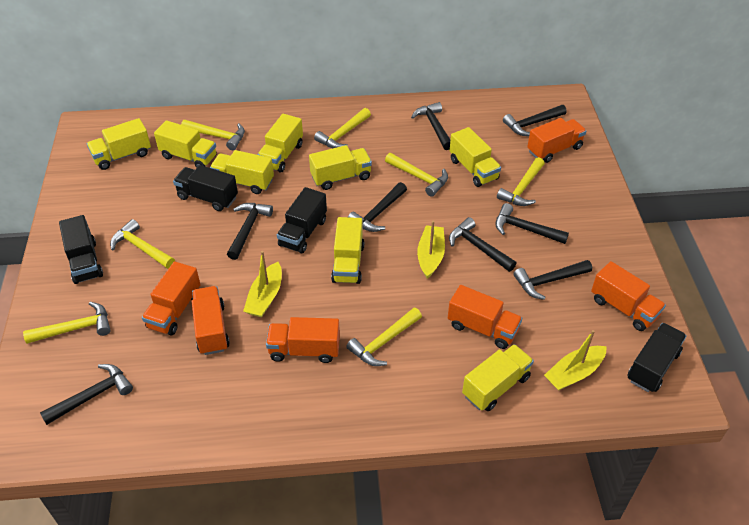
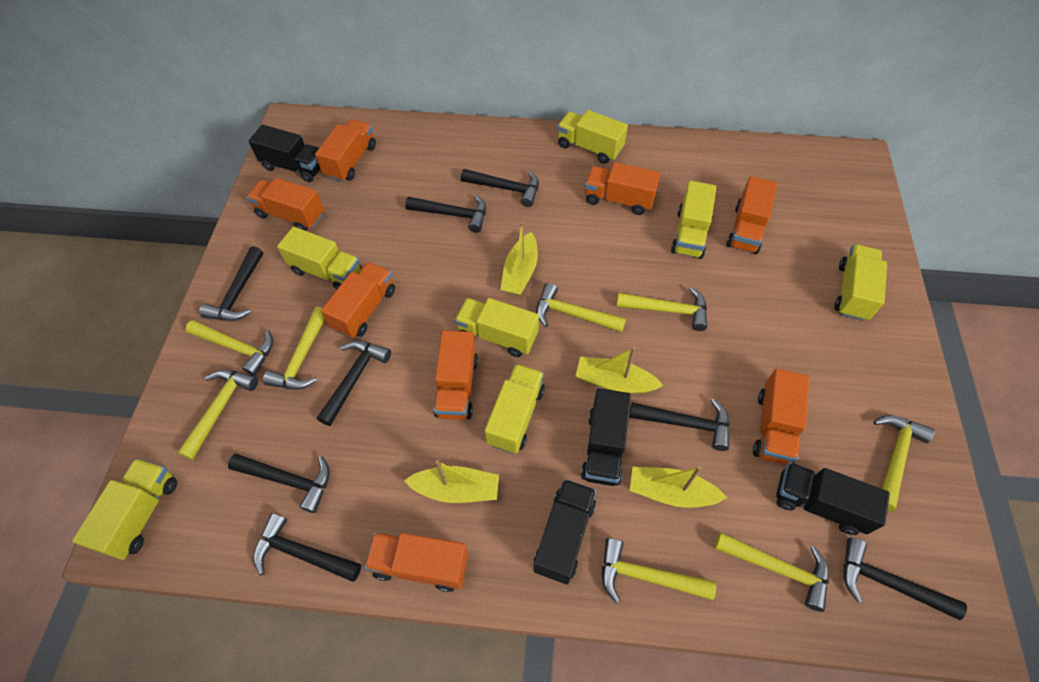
orange truck: [142,261,201,336] [192,286,230,355] [266,317,340,363] [448,285,522,349] [527,118,587,163] [591,261,666,331] = 6 -> [247,178,324,231] [315,119,376,182] [321,262,395,339] [364,532,468,592] [434,330,478,420] [585,162,661,215] [726,176,777,254] [753,368,809,465] = 8
yellow boat: [243,251,282,317] [417,221,445,279] [544,330,607,391] = 3 -> [404,460,499,503] [500,222,538,295] [576,347,663,393] [630,466,727,508] = 4
yellow hammer: [23,302,111,344] [110,219,175,269] [181,120,245,150] [314,108,371,148] [346,308,422,366] [385,153,448,197] [497,157,545,206] = 7 -> [177,370,258,460] [186,320,273,376] [263,307,325,390] [536,283,626,332] [602,538,716,603] [616,287,707,331] [714,533,829,612] [873,415,935,511] = 8
yellow truck: [87,118,151,170] [154,120,217,168] [210,150,274,194] [257,114,303,173] [309,145,372,190] [331,217,364,284] [450,127,501,187] [462,344,534,411] = 8 -> [72,458,177,560] [277,226,361,290] [455,298,539,357] [484,364,545,454] [557,110,628,164] [671,181,716,259] [834,244,887,321] = 7

